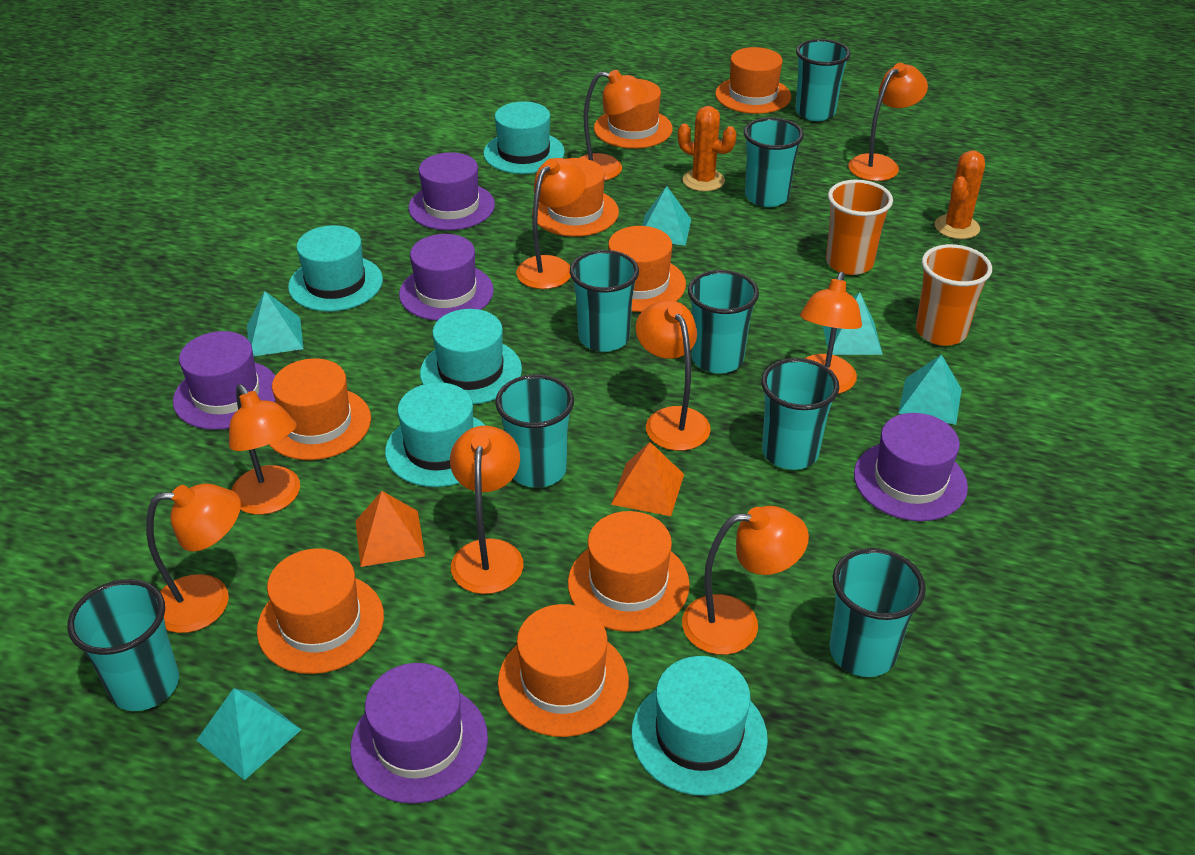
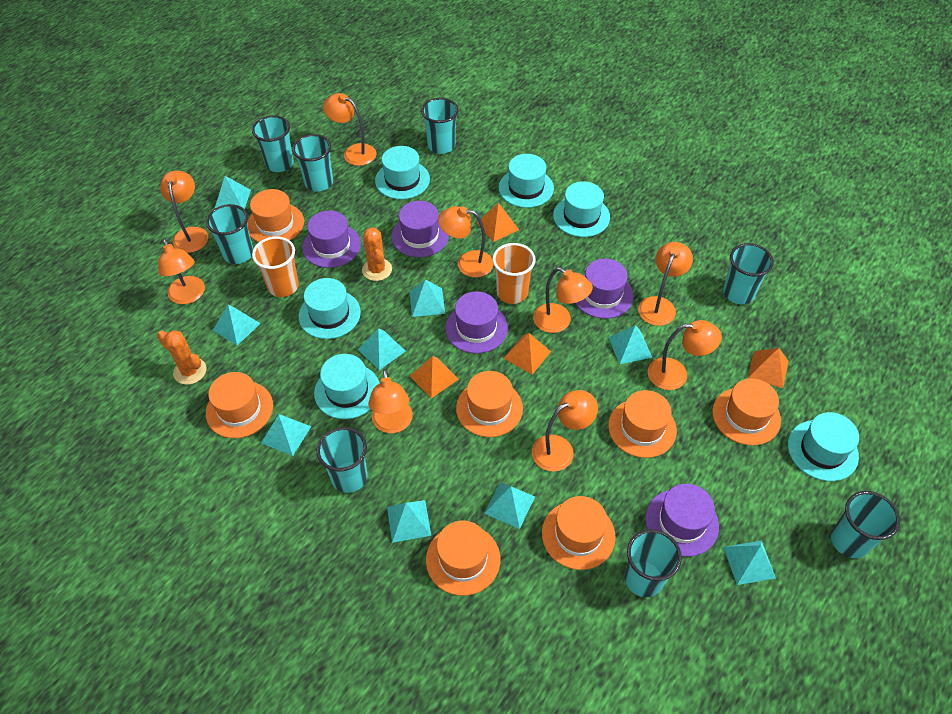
orange hat: [257,548,384,674] [269,358,371,460] [498,604,629,737] [532,158,619,237] [568,511,690,632] [594,79,673,149] [608,226,686,312] [715,47,791,114] = 8 -> [206,372,273,438] [247,189,304,243] [426,521,500,596] [456,371,523,437] [542,496,616,570] [608,390,677,458] [712,378,781,446] = 7
orange pyramid: [355,491,425,567] [611,442,684,516] = 2 -> [410,356,459,398] [477,203,519,242] [504,333,551,375] [748,348,789,388] = 4
turquoise hat: [288,225,383,312] [385,382,486,487] [420,309,522,404] [483,102,565,174] [631,656,768,796] = 5 -> [298,278,361,339] [314,354,380,419] [375,146,430,199] [499,154,554,208] [553,181,610,237] [788,412,859,481] = 6
turquoise pyramid: [196,688,302,780] [247,291,304,356] [642,186,691,246] [823,292,883,355] [898,354,962,425] = 5 -> [213,304,261,346] [214,176,251,209] [261,414,311,456] [358,328,406,370] [387,500,431,543] [409,280,445,317] [484,482,535,529] [608,325,652,364] [724,541,776,585] = 9

